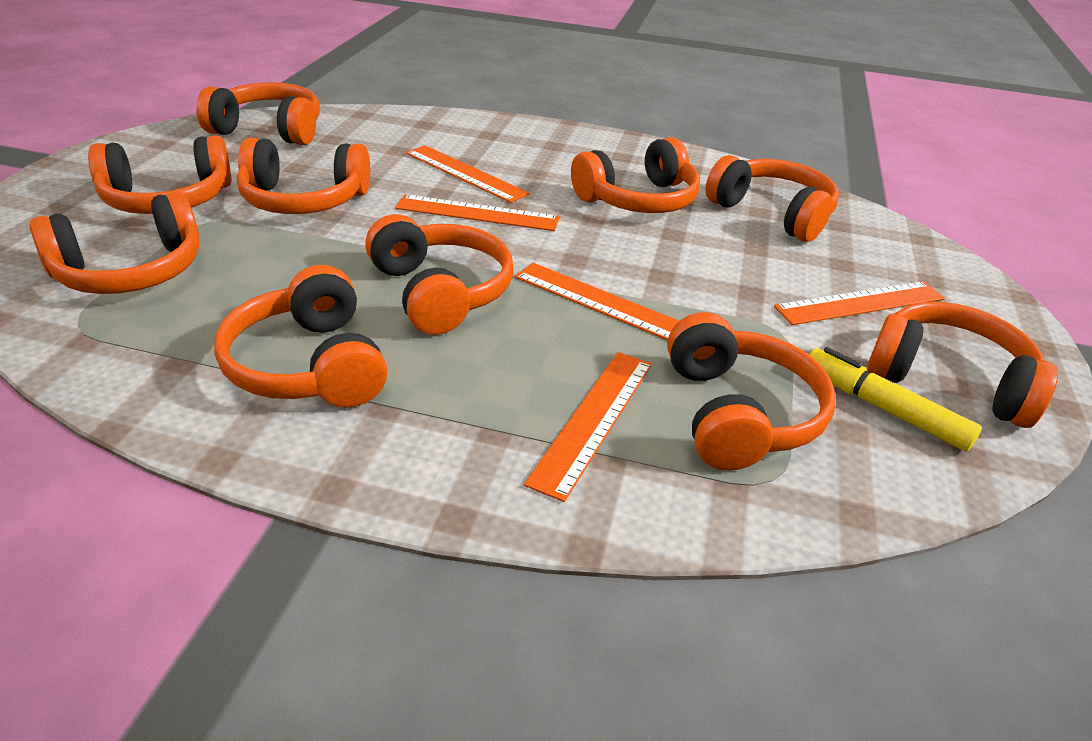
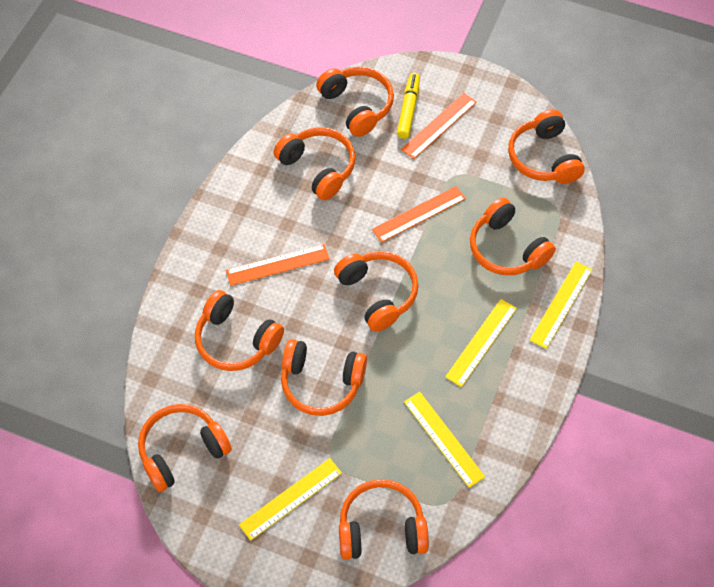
orange headphones: [29,192,200,294] [88,135,232,214] [196,82,320,145] [214,265,388,408] [237,138,370,214] [365,214,514,335] [571,137,700,213] [667,312,836,471] [705,155,839,242] [867,302,1058,428] = 10 -> [138,404,232,492] [195,290,284,371] [274,127,355,200] [281,339,367,416] [316,67,394,137] [334,251,418,332] [339,479,429,560] [470,197,556,275] [508,109,585,184] = 9
orange ruler: [395,195,560,231] [406,145,530,203] [515,263,679,340] [524,352,652,502] [774,281,945,325] = 5 -> [226,244,330,286] [372,186,466,243] [401,93,477,159] = 3
yellow ruler: none = 0 -> [239,458,342,541] [404,392,485,488] [445,299,517,387] [530,262,592,349] = 4

